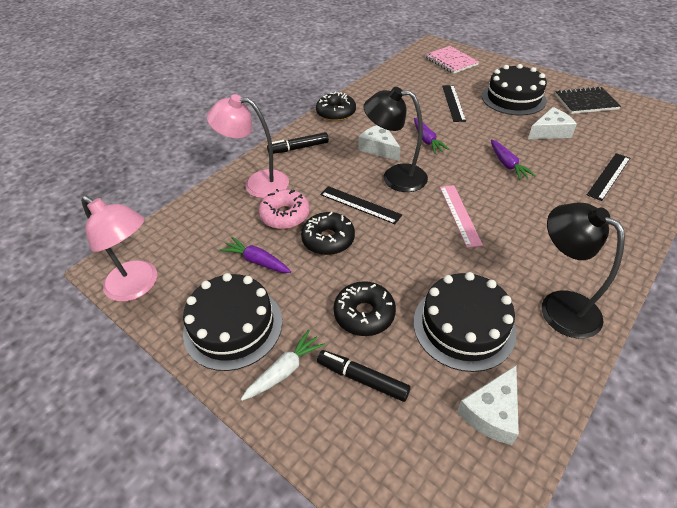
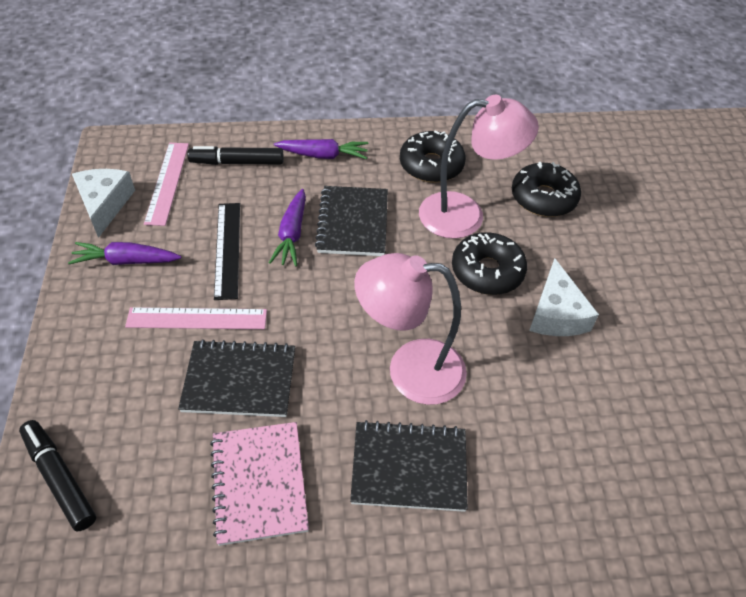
black cake: [183,273,283,371] [414,272,516,372] [482,64,547,115] = 3 -> none = 0
black lamp: [363,87,428,192] [542,203,625,339] = 2 -> none = 0
black notebook: [555,86,621,114] = 1 -> [178,339,295,417] [315,186,388,256] [350,420,468,512] = 3
black ruler: [320,186,402,224] [442,85,466,122] [587,153,630,201] = 3 -> [214,203,240,300] = 1
pink donut: [258,189,310,229] = 1 -> none = 0
pink ruler: [440,185,483,248] = 1 -> [125,307,267,329] [144,143,189,226] = 2
white carrot: [241,330,325,401] = 1 -> none = 0
white cheese: [359,125,400,161] [457,366,519,445] [528,107,577,139] = 3 -> [72,169,135,238] [529,258,599,336] = 2

